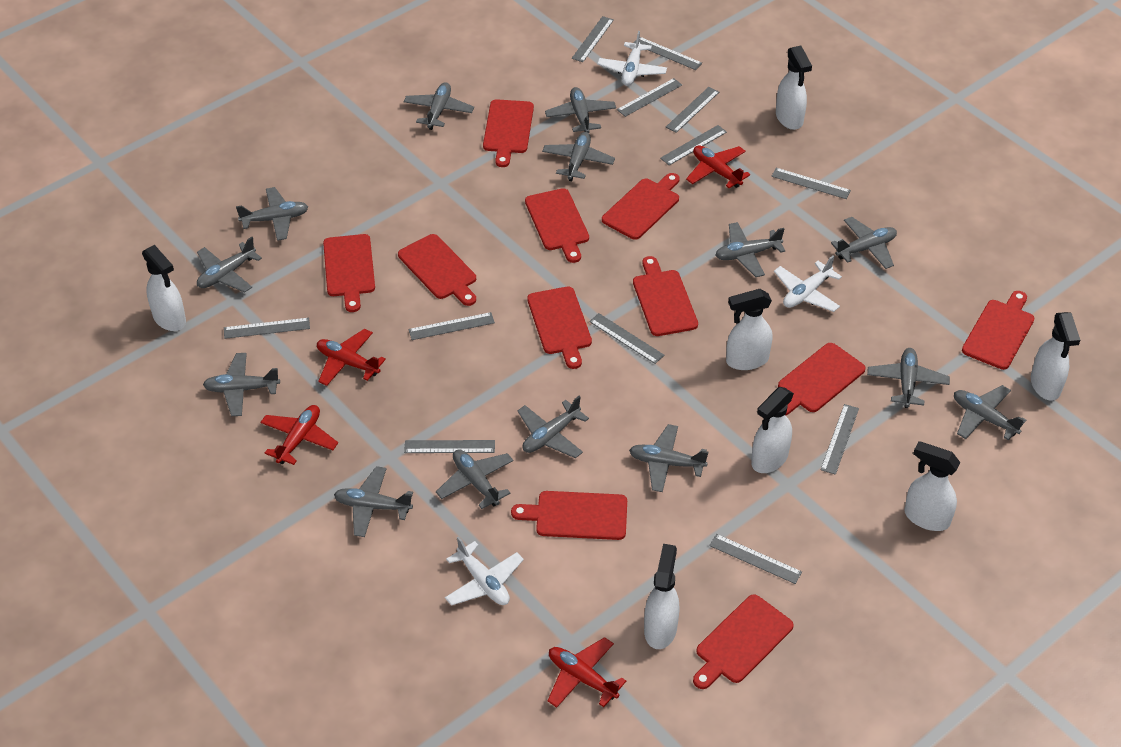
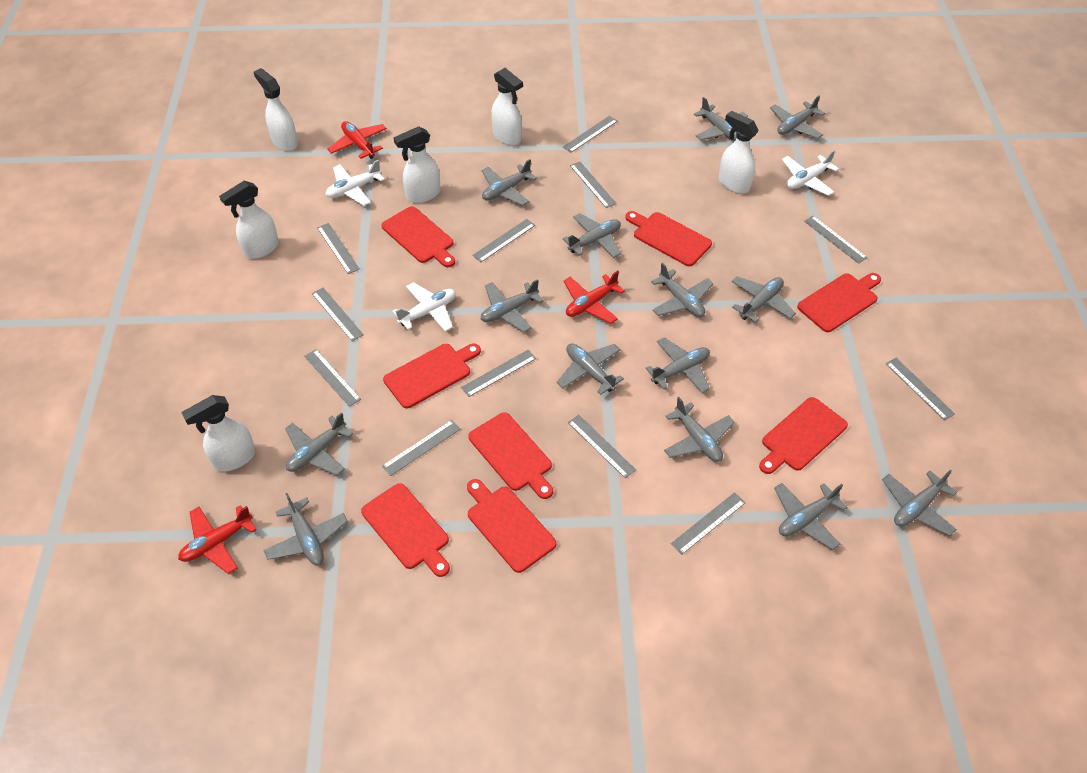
red cutting board: [323,234,375,312] [398,234,476,306] [483,99,534,167] [511,491,627,540] [525,188,589,263] [527,287,592,369] [602,173,680,240] [633,256,698,336] [693,594,794,689] [778,343,866,416] [962,291,1034,370] = 11 -> [361,483,450,577] [381,206,455,267] [383,343,481,409] [467,479,556,573] [468,412,553,499] [625,211,712,266] [759,397,848,474] [797,273,881,332] = 8
red plane: [260,405,338,465] [317,329,386,386] [548,637,626,708] [686,145,750,188] = 4 -> [178,505,257,574] [327,121,387,159] [563,270,625,324] = 3
white spray bottle: [142,245,186,331] [644,544,680,649] [726,289,773,370] [751,387,794,473] [776,45,812,130] [904,441,961,531] [1031,312,1080,401] = 7 -> [181,395,256,471] [219,181,279,259] [254,68,298,151] [393,126,441,203] [491,68,523,145] [719,111,759,194] = 6

